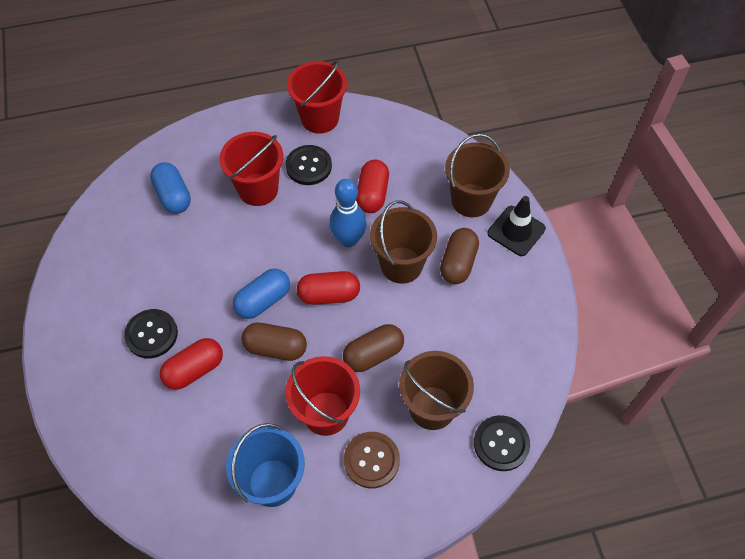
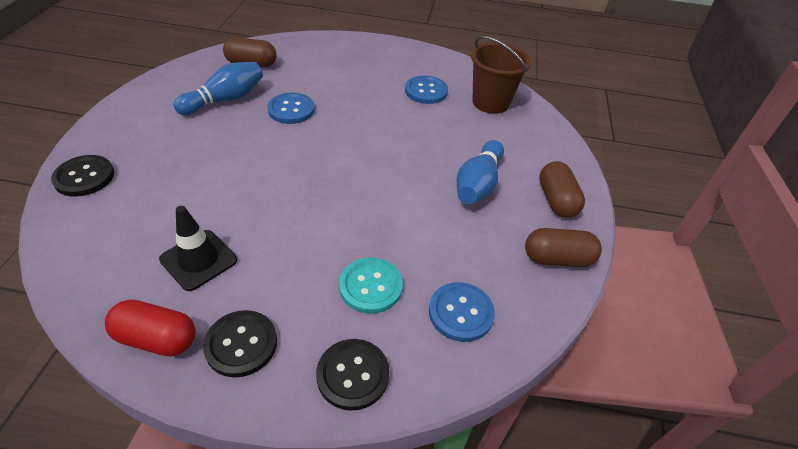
blue bowling pin: [329,179,367,247] = 1 -> [174,62,263,115] [457,140,504,204] = 2
blue bucket: [226,423,305,507] = 1 -> none = 0
blue button: none = 0 -> [267,93,315,124] [405,76,448,104] [429,282,495,342] = 3
blue capsule: [150,162,191,214] [233,269,290,319] = 2 -> none = 0
brown bucket: [370,200,437,284] [399,351,474,430] [445,134,510,217] = 3 -> [471,36,531,114] = 1
brown button: [344,432,400,488] = 1 -> none = 0
red bucket: [219,132,283,206] [285,356,360,436] [287,60,347,134] = 3 -> none = 0
red capsule: [160,338,223,390] [297,271,360,305] [356,160,389,213] = 3 -> [105,299,196,356] = 1
turquoise button: none = 0 -> [339,258,403,314] = 1

